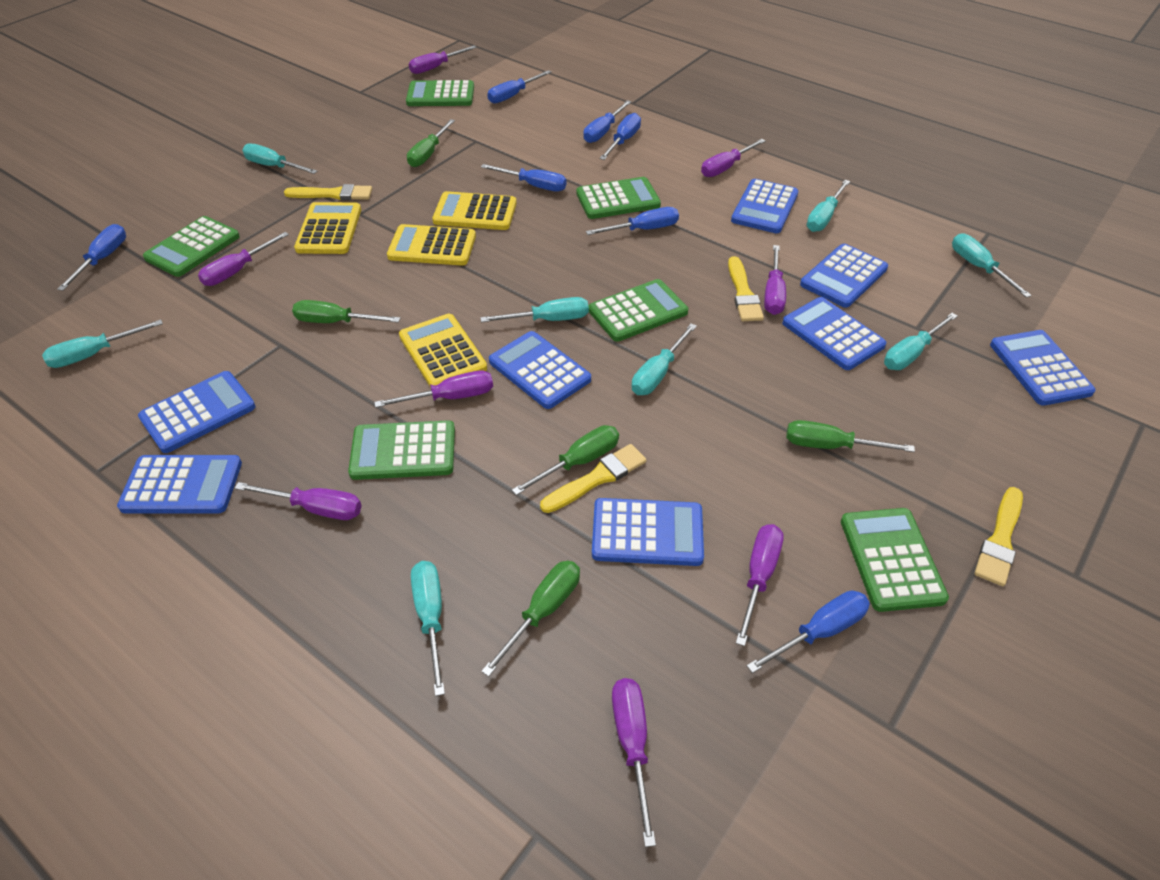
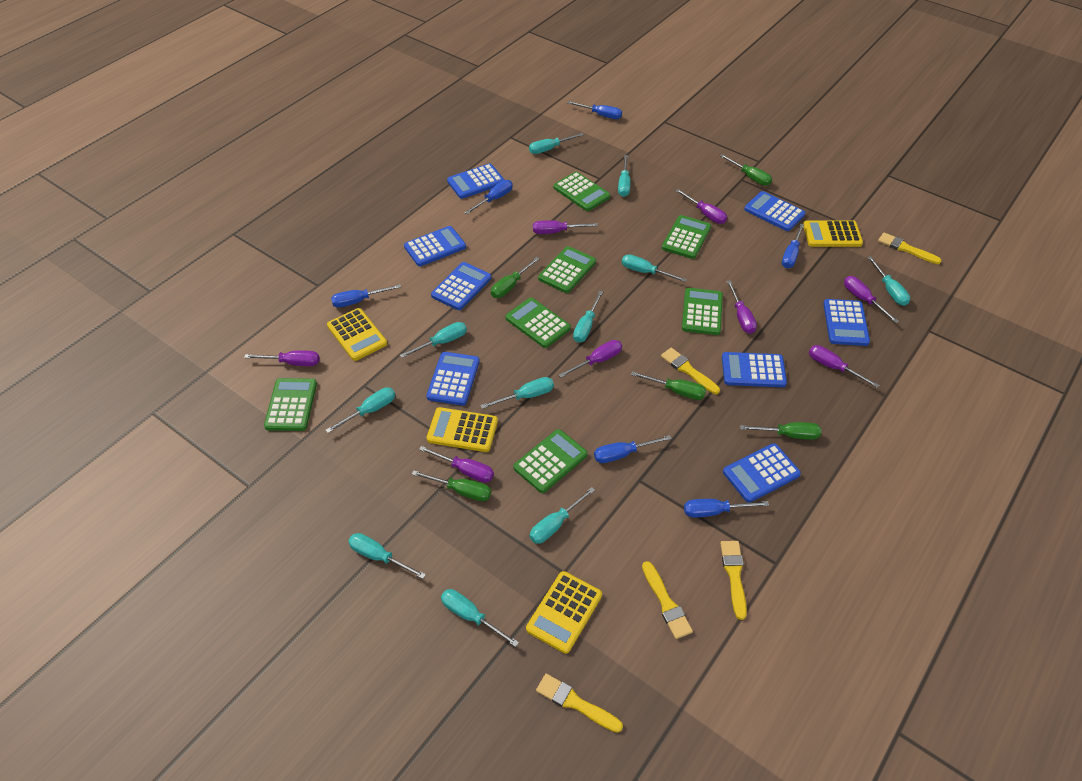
blue screwdriver: [57,224,126,291] [481,164,566,191] [487,70,552,104] [583,100,631,143] [586,207,679,235] [600,113,641,160] [747,591,870,673] = 7 -> [331,284,401,308] [464,180,513,214] [567,101,622,119] [594,435,672,463] [684,499,769,518] [782,223,804,268] = 6
green calculator: [143,216,240,277] [348,420,455,480] [406,80,474,106] [576,177,661,219] [589,279,688,342] [841,508,949,612] = 6 -> [264,378,317,431] [505,298,571,348] [513,429,588,493] [538,246,596,293] [554,172,610,211] [662,215,711,259] [682,288,723,335] = 7
turquoise screwdriver: [42,320,163,368] [242,143,317,174] [411,561,445,696] [480,297,589,322] [631,323,697,395] [807,180,850,232] [884,313,958,370] [952,233,1032,298] = 8 -> [326,387,395,433] [348,533,426,579] [400,322,467,358] [441,589,519,647] [481,377,554,409] [529,133,584,154] [530,487,595,544] [573,291,603,343] [618,155,630,197] [622,254,687,282] [867,256,910,306] = 11
yellow brush: [284,184,372,200] [540,444,646,513] [728,256,764,321] [974,487,1023,586] = 4 -> [536,674,623,733] [642,561,693,639] [661,348,720,394] [720,541,747,620] [878,232,942,264] = 5

